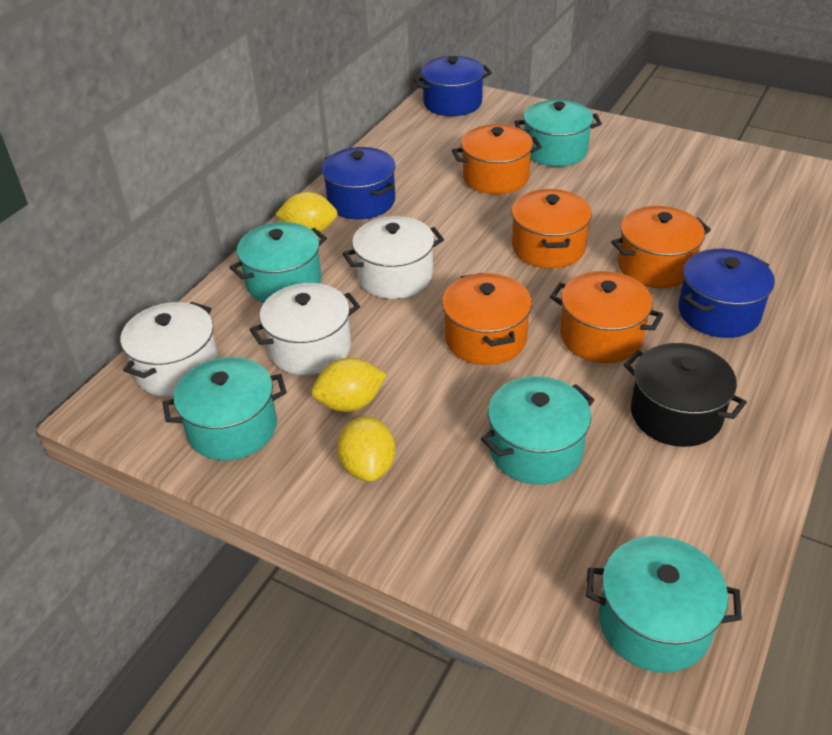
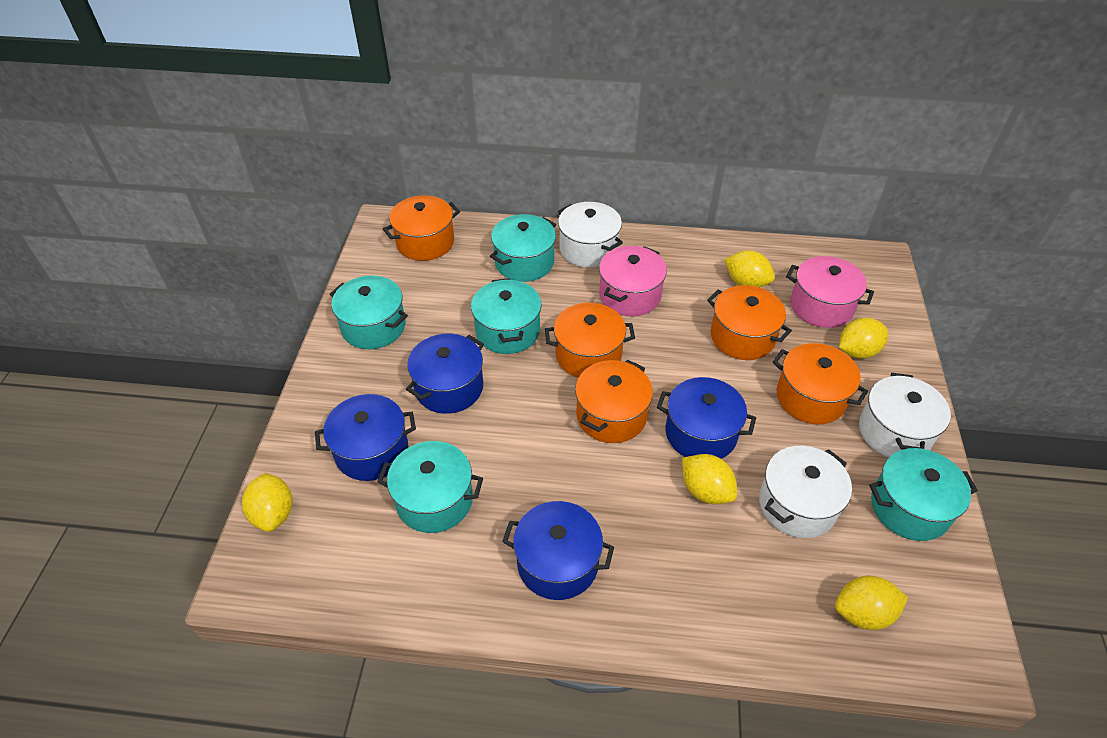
black pot: [624,343,747,447] = 1 -> none = 0
blue pot: [322,147,396,219] [413,56,492,116] [678,249,775,338] = 3 -> [315,394,416,481] [406,334,484,414] [502,501,614,600] [657,377,756,459] = 4
pink pot: none = 0 -> [599,246,667,316] [786,256,874,328] = 2
yellow lemon: [275,192,338,232] [311,358,387,412] [337,417,395,482] = 3 -> [242,473,293,532] [682,454,737,504] [724,250,775,288] [835,576,908,630] [839,318,888,359] = 5

